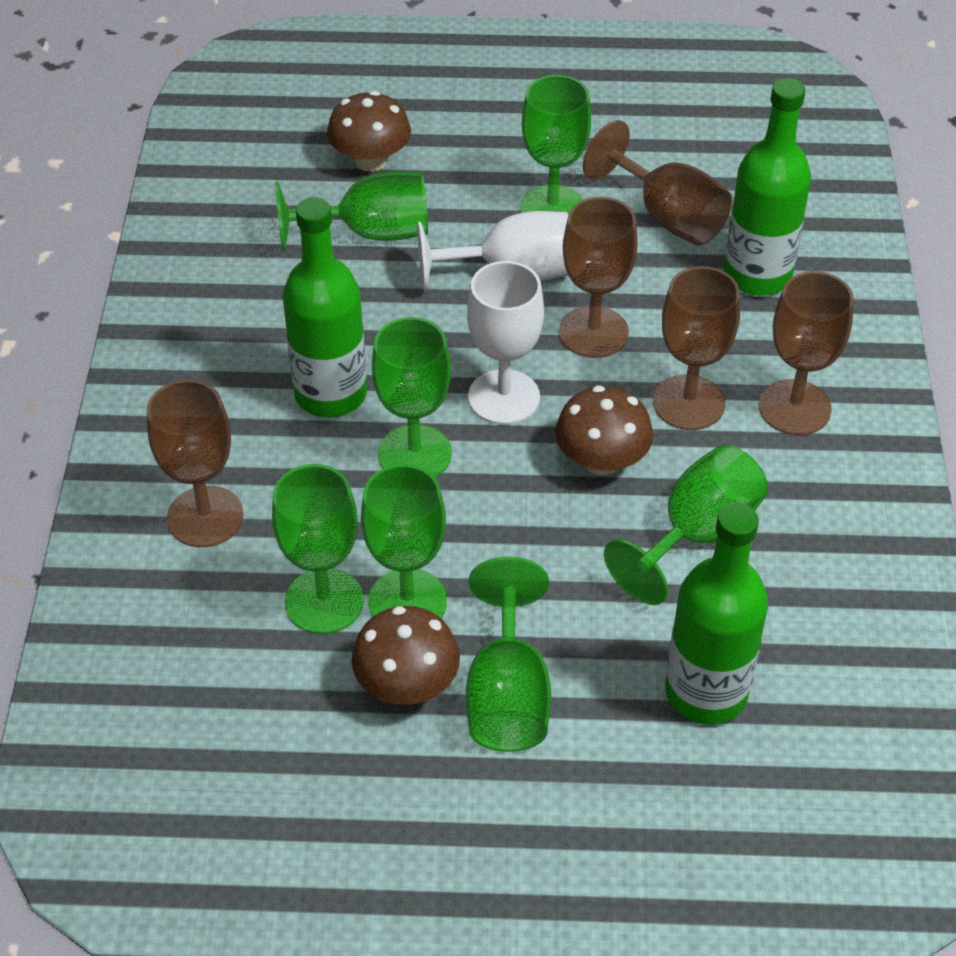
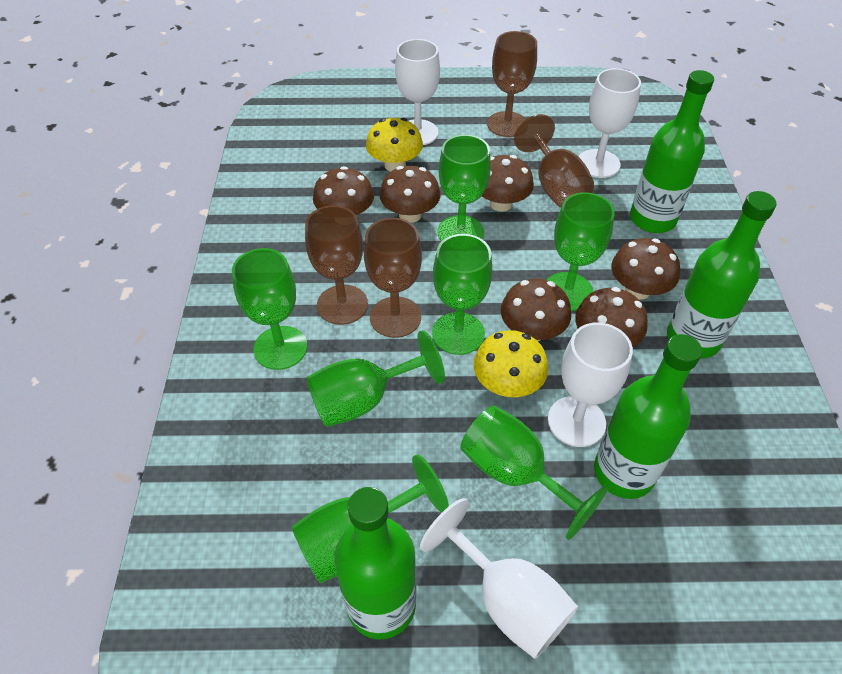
brown goblet: [147,380,244,547] [559,197,638,358] [583,120,733,246] [653,266,740,430] [759,271,854,435] = 5 -> [305,205,368,325] [364,218,422,338] [487,31,537,137] [514,114,594,208] = 4
brown mushroom: [327,91,411,172] [352,606,460,705] [555,385,653,475] = 3 -> [313,166,374,216] [379,166,441,223] [482,155,534,212] [501,279,571,341] [575,287,648,347] [612,238,680,299] = 6
green bottle: [283,197,367,418] [665,503,768,725] [724,78,811,296] = 3 -> [334,487,417,640] [594,334,702,499] [630,70,714,233] [667,191,777,359] = 4
white goblet: [417,211,568,291] [467,261,544,425] = 2 -> [395,39,440,145] [420,498,578,659] [548,322,633,447] [578,68,641,178] = 4
yellow mushroom: none = 0 -> [366,118,423,172] [474,330,548,397] = 2

